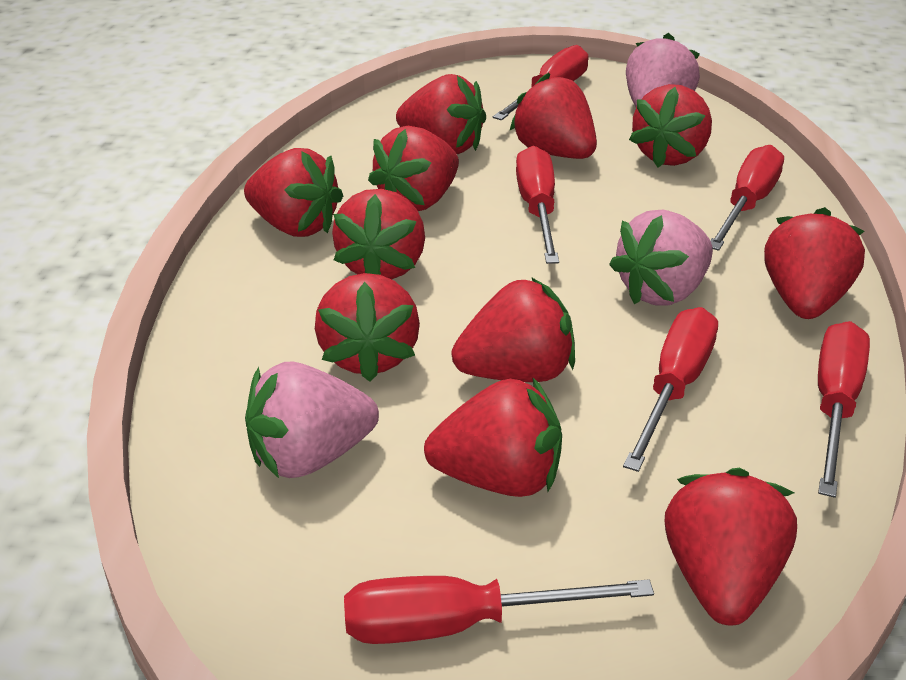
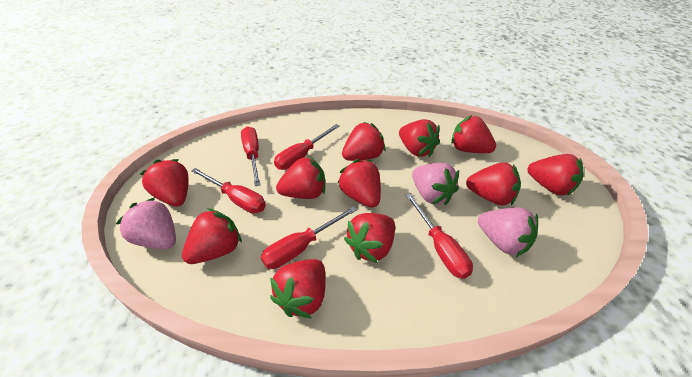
red screwdriver: [344,576,654,644] [493,45,588,120] [516,146,559,264] [623,307,718,472] [710,145,784,251] [818,321,870,498] = 6 -> [191,168,266,214] [241,126,261,186] [261,207,357,269] [274,124,340,170] [406,193,473,279] = 5

